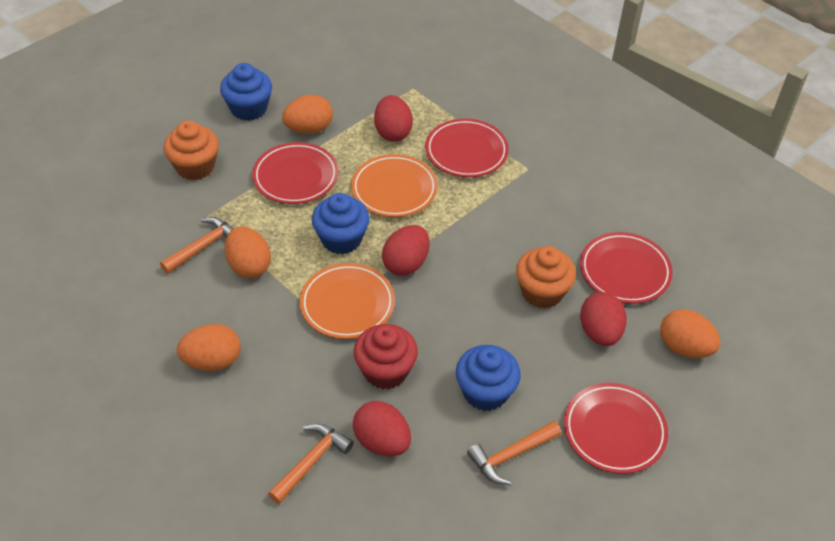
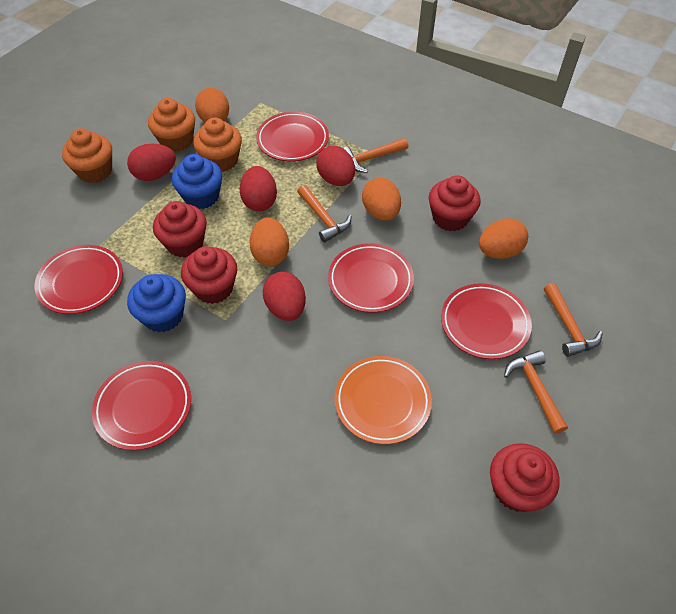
blue cupcake: [220,63,272,121] [312,193,370,254] [456,345,521,411] = 3 -> [127,274,186,332] [172,154,222,209] = 2
orange cupcake: [164,121,219,180] [516,246,576,308] = 2 -> [62,128,112,183] [148,98,195,152] [193,118,242,172] = 3
orange hammer: [160,217,234,274] [268,423,354,504] [467,421,561,485] = 3 -> [297,185,351,242] [343,138,408,173] [504,350,568,434] [544,283,603,357] = 4
orange plate: [300,263,395,339] [351,154,438,217] = 2 -> [335,356,432,444] = 1
red cupcake: [354,324,418,389] = 1 -> [153,201,207,258] [181,246,237,304] [429,175,481,231] [490,443,560,512] = 4
red plate: [252,142,338,204] [425,118,509,177] [564,383,668,474] [580,232,673,304] = 4 -> [34,245,123,314] [92,361,191,450] [256,112,329,161] [328,243,414,313] [441,283,532,359] = 5

